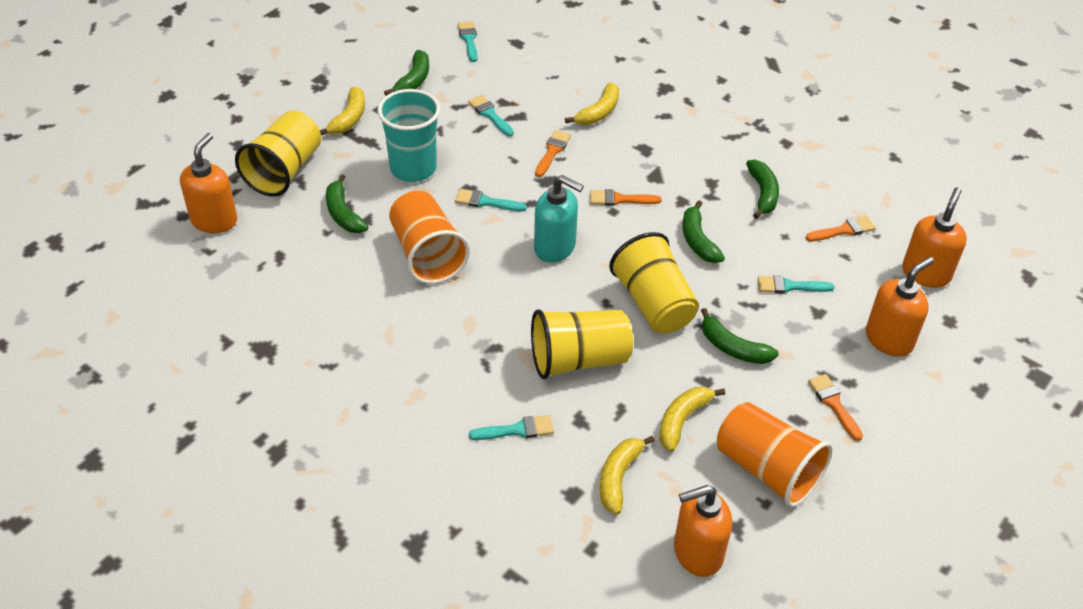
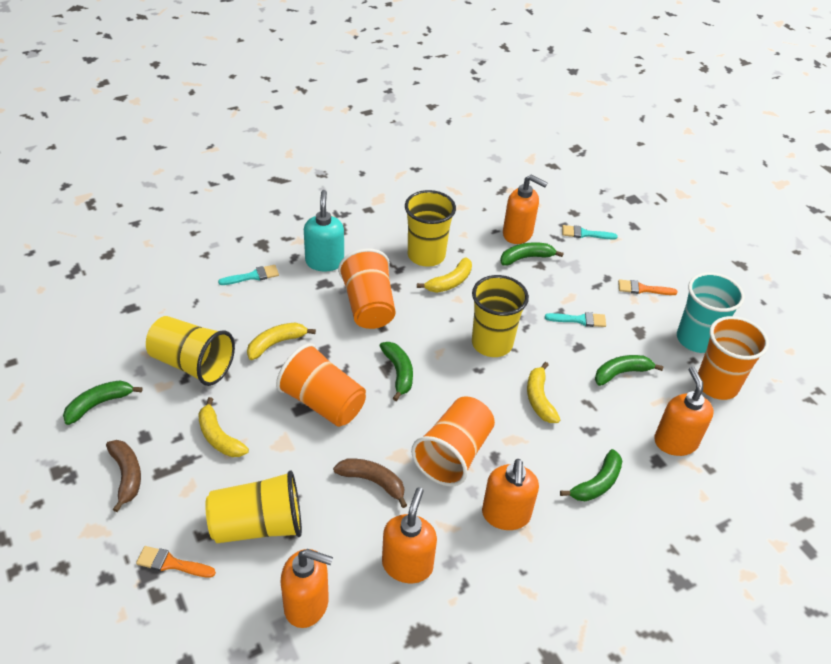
brown banana: none = 0 -> [106,440,141,512] [333,458,407,508] = 2
orange brush: [535,130,571,177] [590,189,662,206] [806,216,876,242] [808,374,863,441] = 4 -> [136,546,216,578] [618,279,677,295] = 2
orange cup: [389,191,470,284] [717,402,833,507] = 2 -> [276,343,366,427] [338,248,396,329] [411,396,495,486] [698,316,769,400] = 4
orange soap dispenser: [180,133,237,233] [674,485,732,577] [866,257,934,357] [902,187,967,288] = 4 -> [280,549,333,628] [382,487,437,583] [482,459,539,530] [503,175,548,244] [654,367,714,456] = 5
turquoise brush: [455,189,527,211] [458,21,478,62] [468,95,514,137] [469,415,554,440] [758,275,834,294] = 5 -> [218,265,279,285] [545,312,606,327] [562,225,618,240] = 3
yellow cup: [235,110,321,197] [531,309,633,379] [609,232,699,333] = 3 -> [146,316,235,386] [205,470,302,543] [405,190,456,267] [472,275,529,357] = 4

